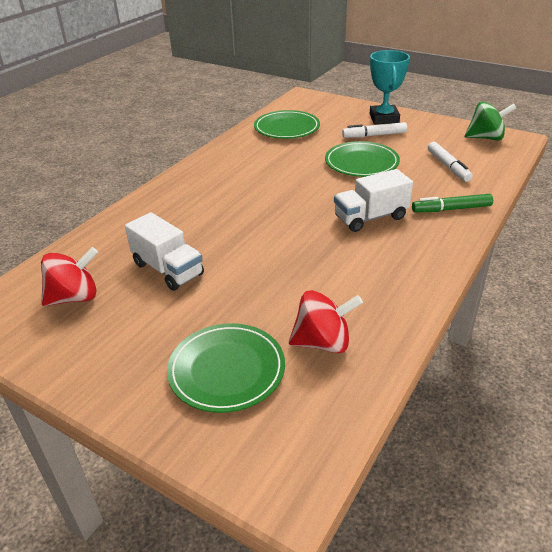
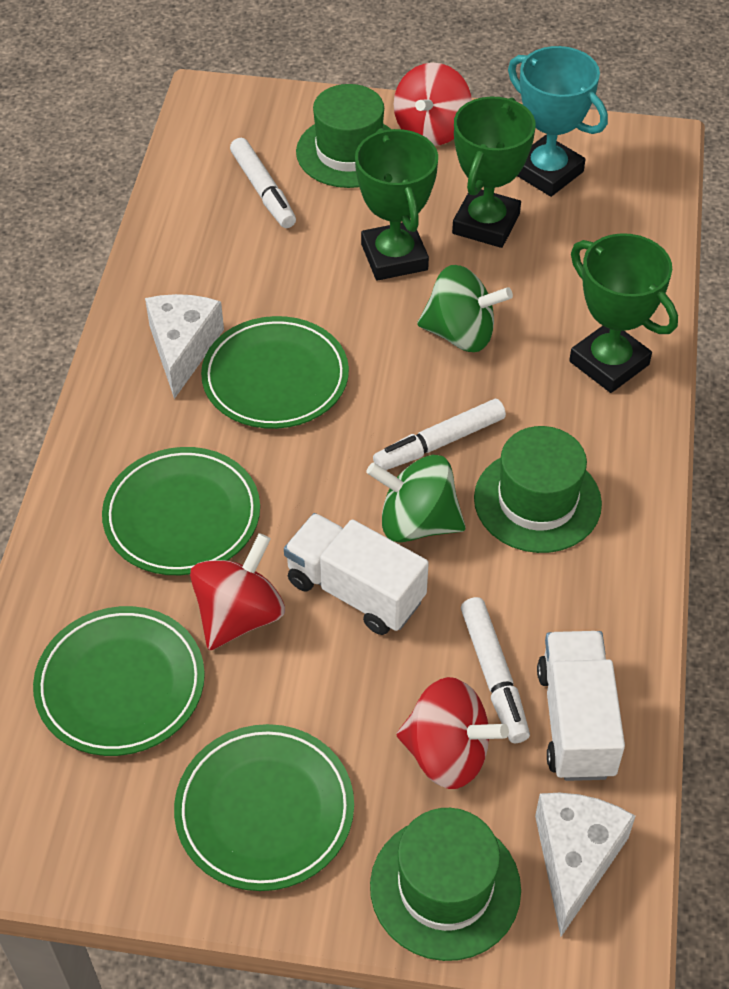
green hat: none = 0 -> [296,84,390,188] [370,808,521,961] [474,426,602,553] = 3
green marker: [412,194,493,212] = 1 -> none = 0
green plate: [167,323,285,413] [254,110,320,139] [325,141,400,177] = 3 -> [33,606,205,756] [102,447,260,575] [174,724,354,891] [201,316,349,429] = 4
green spinning top: [465,102,516,141] = 1 -> [366,455,466,543] [417,265,513,352] = 2
green trophy: none = 0 -> [355,128,438,281] [452,97,536,248] [569,233,678,393] = 3
red spinning top: [41,247,98,306] [289,290,363,353] = 2 -> [190,533,285,650] [393,63,472,146] [396,677,509,789] = 3
white cheese: none = 0 -> [145,294,224,399] [535,793,635,936] = 2
white marker: [342,122,407,138] [428,142,473,182] = 2 -> [230,138,296,228] [373,399,506,470] [461,597,530,743] = 3

